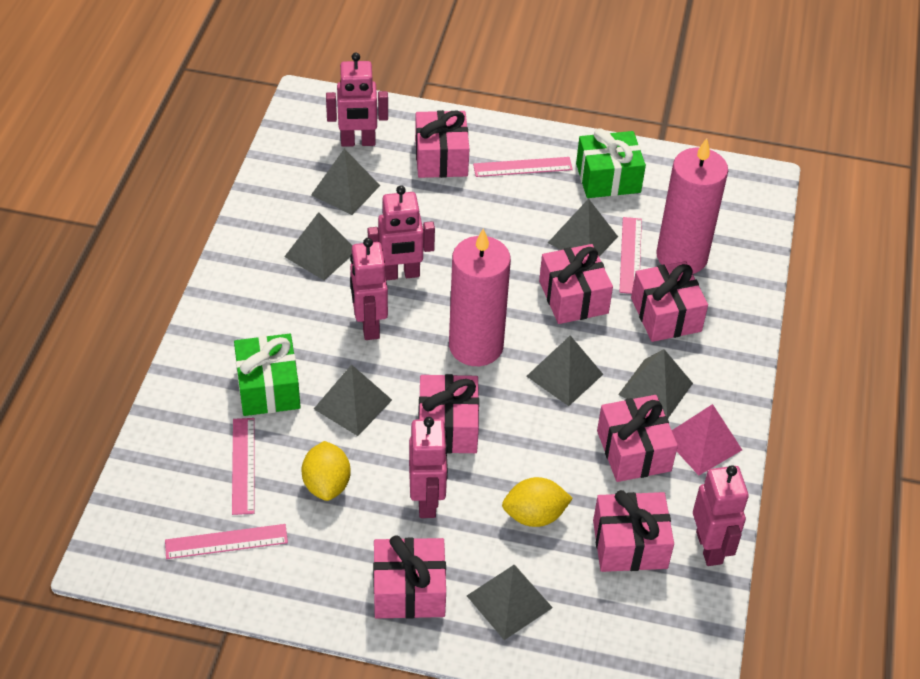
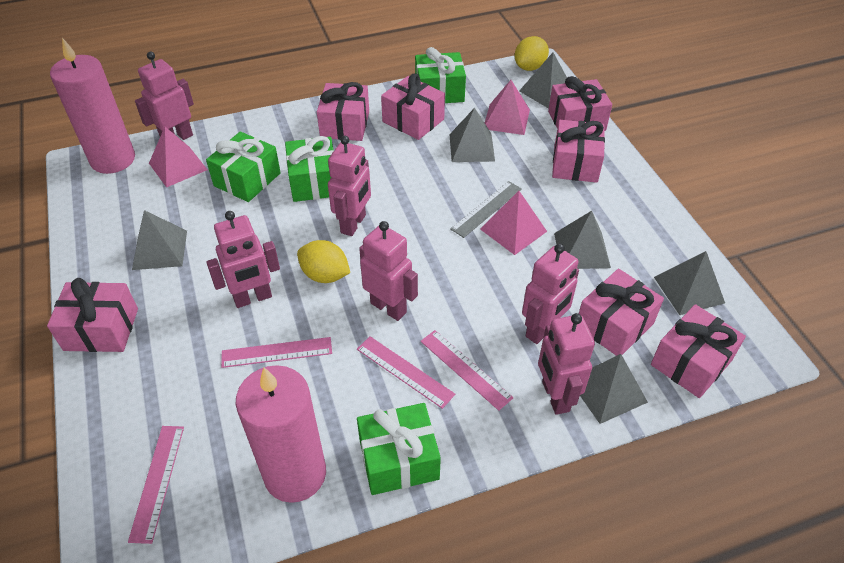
green gift: [234,334,301,416] [576,128,646,198] = 2 -> [206,131,281,202] [285,136,334,202] [357,403,441,495] [415,47,466,103] = 4
grey pyramid: [284,212,352,281] [311,149,381,215] [314,364,392,436] [467,565,553,640] [526,335,603,406] [548,198,618,256] [618,349,693,418] = 7 -> [132,210,187,270] [449,108,495,162] [519,53,567,109] [554,211,611,269] [580,354,648,424] [654,251,725,315] = 6
grey ruler: none = 0 -> [450,181,522,238] = 1
pink pyramid: [672,404,742,475] = 1 -> [149,127,208,188] [480,191,547,255] [485,80,530,135] = 3
pink robot: [326,53,388,147] [350,238,388,340] [368,185,435,280] [409,417,448,518] [693,465,749,566] = 5 -> [135,52,194,140] [206,211,280,308] [328,136,371,236] [359,221,418,321] [522,243,579,344] [538,313,595,415] = 6

